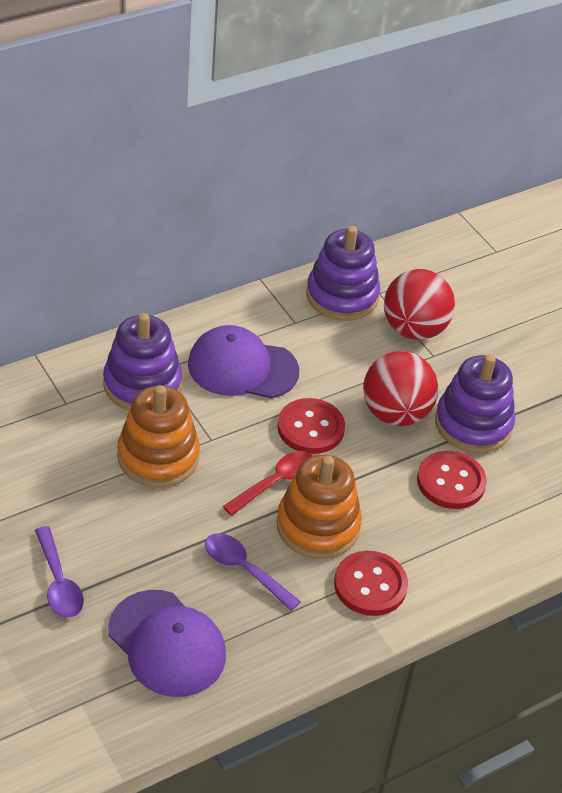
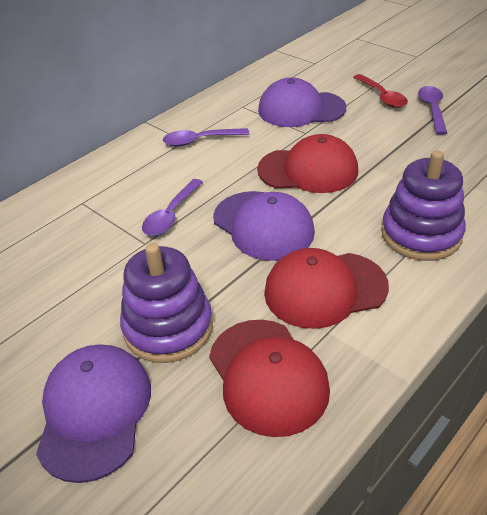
orange stacking toy: [117,385,200,488] [276,455,362,559] = 2 -> none = 0
purple cap: [108,590,226,697] [188,325,299,398] = 2 -> [36,345,151,483] [213,191,315,261] [258,77,346,127] = 3
purple spoon: [35,526,84,618] [205,533,301,611] = 2 -> [142,179,203,236] [163,128,249,147] [418,86,447,135] = 3
purple stacking toy: [103,313,182,411] [306,226,380,321] [435,354,515,453] = 3 -> [120,243,213,363] [381,151,466,261] = 2
red ball: [363,351,438,426] [384,269,455,340] = 2 -> none = 0
red button: [277,398,345,454] [334,551,408,616] [417,451,487,509] = 3 -> none = 0
red cap: none = 0 -> [209,320,330,437] [257,134,358,193] [264,248,389,329] = 3

